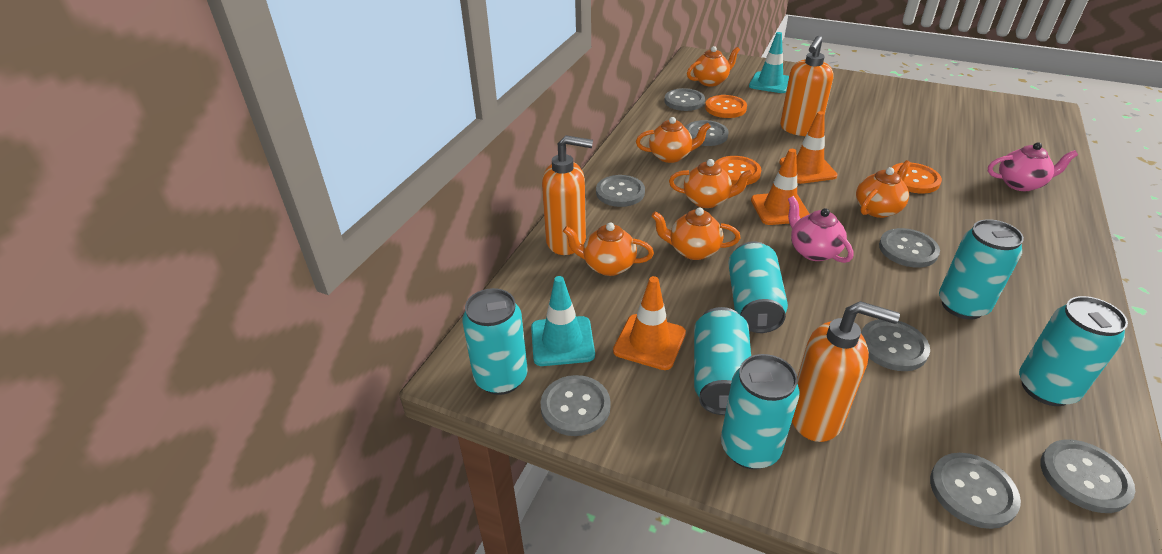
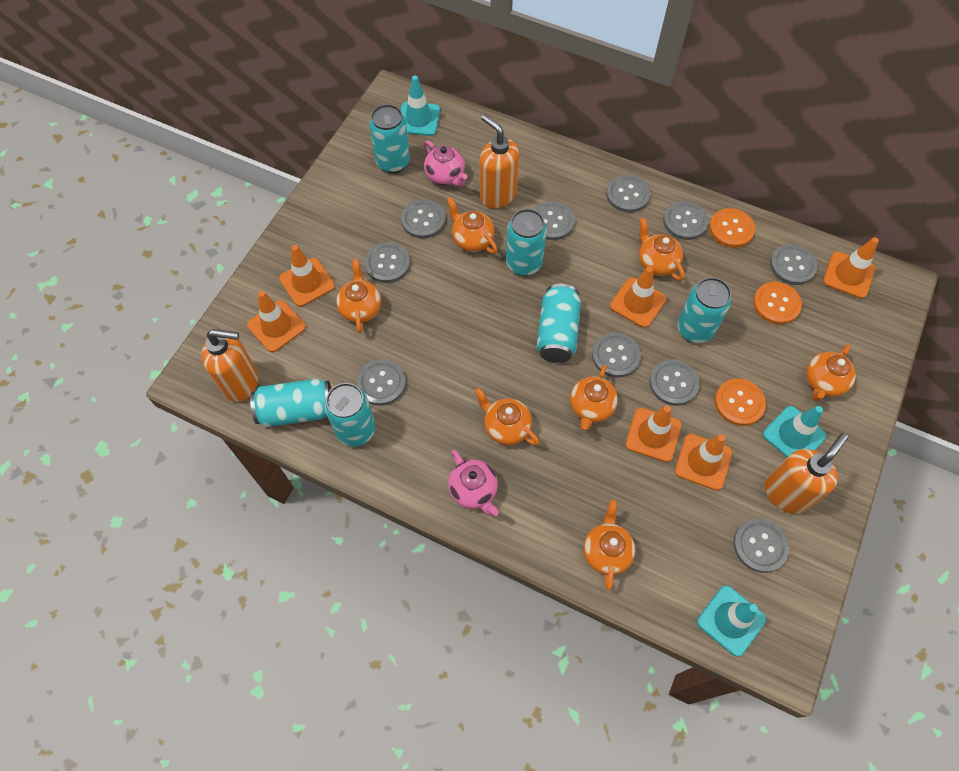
grey button: [540,375,611,436] [596,175,645,207] [664,88,705,111] [685,120,729,146] [861,319,930,371] [879,228,940,268] [930,453,1021,529] [1040,440,1135,513] = 8 -> [356,359,406,406] [364,242,410,283] [401,199,445,239] [534,201,575,240] [592,332,641,378] [606,174,651,213] [649,359,700,406] [663,201,709,240] [733,519,789,573] [770,244,818,285] = 10
orange teapot: [563,223,654,276] [636,117,711,163] [651,207,741,260] [669,159,753,208] [687,46,740,87] [856,160,911,218] = 6 -> [336,259,381,333] [447,197,497,254] [475,388,540,446] [570,364,618,431] [584,500,635,591] [639,218,685,281] [806,344,856,401] = 7
orange traffic cone: [613,276,686,370] [751,149,809,225] [779,111,838,184] = 3 -> [247,291,306,352] [279,245,335,307] [610,266,666,328] [625,405,682,462] [675,434,732,491] [823,237,879,299] = 6
turquoise traffic cone: [531,276,595,366] [749,32,789,93] = 2 -> [401,76,440,136] [697,585,766,657] [763,406,826,457] = 3

